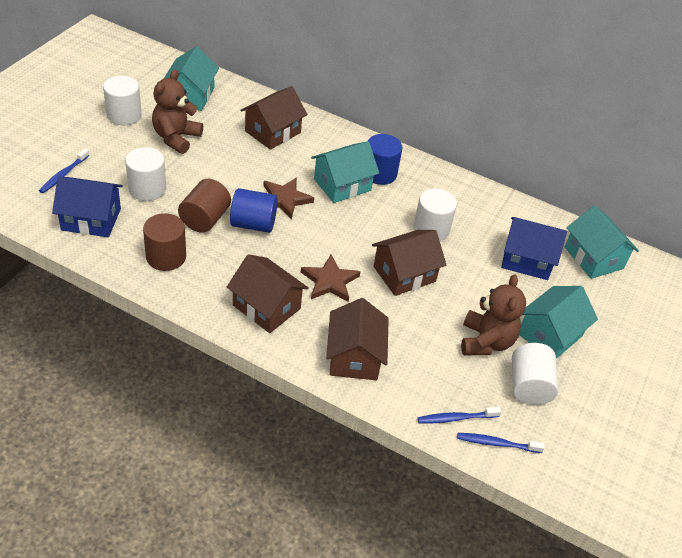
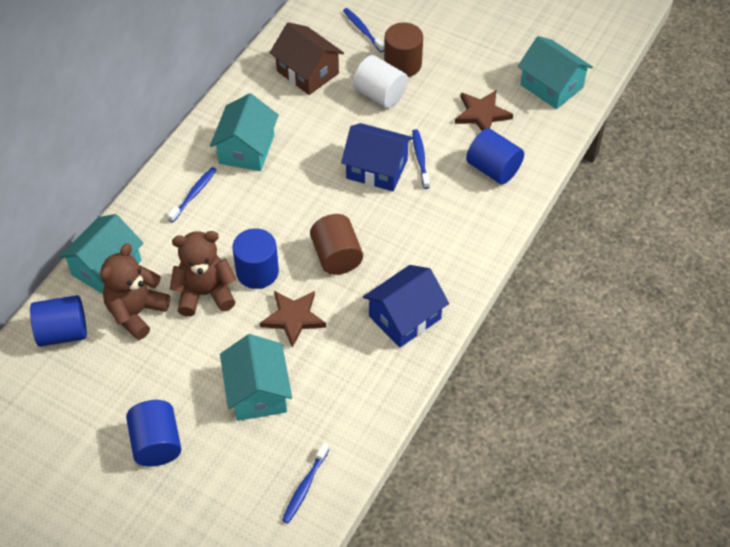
blue cylinder: [230,188,278,233] [368,134,402,185] = 2 -> [30,295,87,347] [126,400,181,467] [232,228,279,289] [466,128,524,184] = 4
blue toothbrush: [39,148,89,193] [418,407,501,423] [457,433,545,453] = 3 -> [168,167,217,222] [282,443,329,523] [343,8,384,53] [412,129,430,189] = 4
brown house: [227,254,309,333] [240,86,308,150] [326,298,389,380] [372,230,446,296] = 4 -> [270,22,344,95] = 1
white cylinder: [103,76,142,125] [125,147,166,201] [413,188,457,241] [512,343,558,405] = 4 -> [353,55,408,108] = 1

